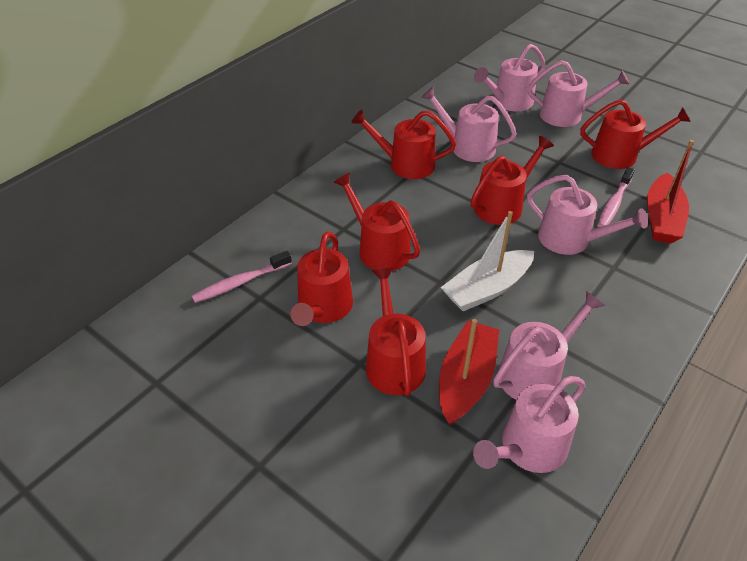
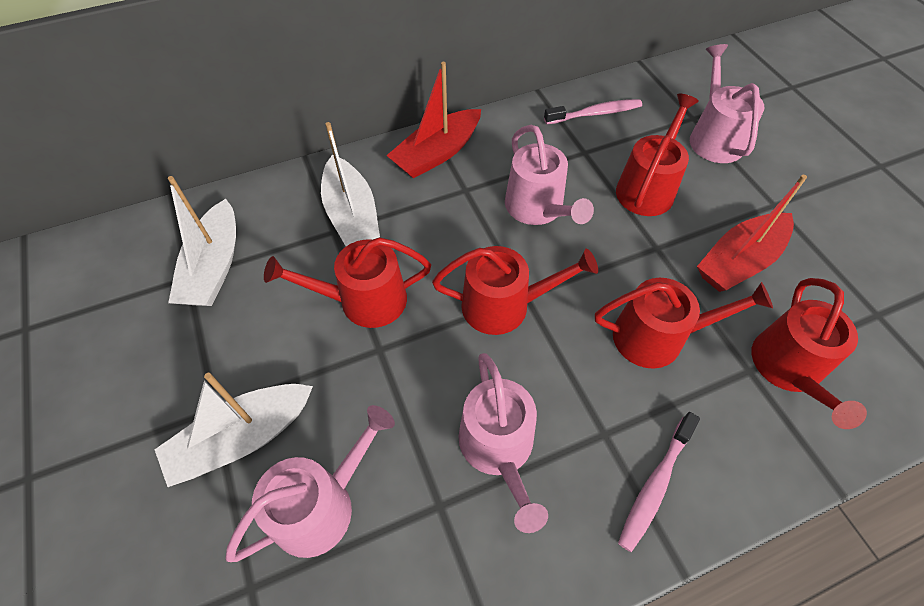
pink watering can: [421,86,517,162] [473,376,586,473] [474,44,546,111] [493,291,605,400] [527,175,648,255] [528,60,629,127] = 6 -> [225,405,395,562] [458,353,548,533] [505,125,594,225] [690,44,765,163] = 4
red watering can: [291,232,353,326] [334,172,420,271] [351,109,456,179] [366,268,426,396] [471,136,554,225] [580,99,691,169] = 6 -> [264,237,431,328] [432,246,598,335] [595,278,773,369] [616,94,699,216] [752,278,867,429] = 5
white boat: [441,211,534,311] = 1 -> [154,373,313,487] [168,176,236,306] [321,122,380,246] = 3

